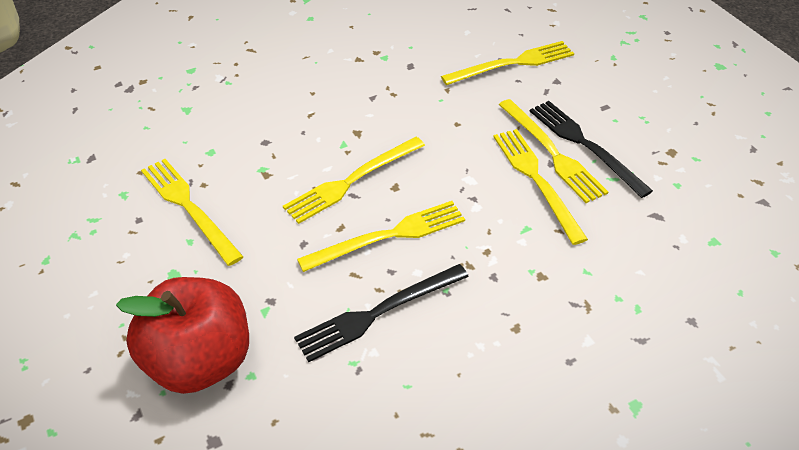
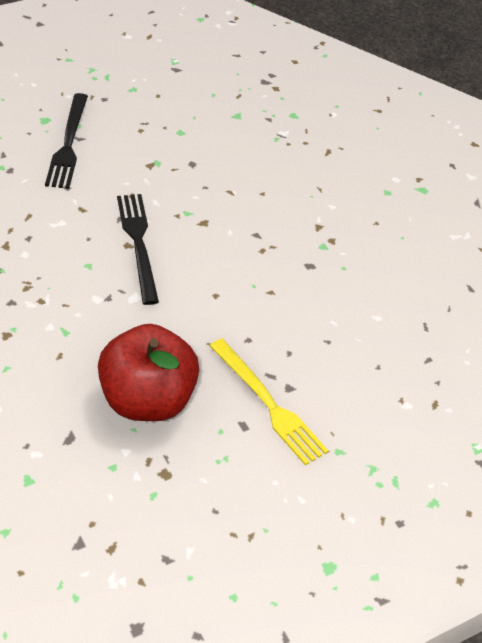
yellow fork: [141,159,244,266] [283,137,425,224] [297,201,465,272] [441,41,574,85] [493,129,588,245] [499,99,608,203] = 6 -> [210,339,328,466] = 1

